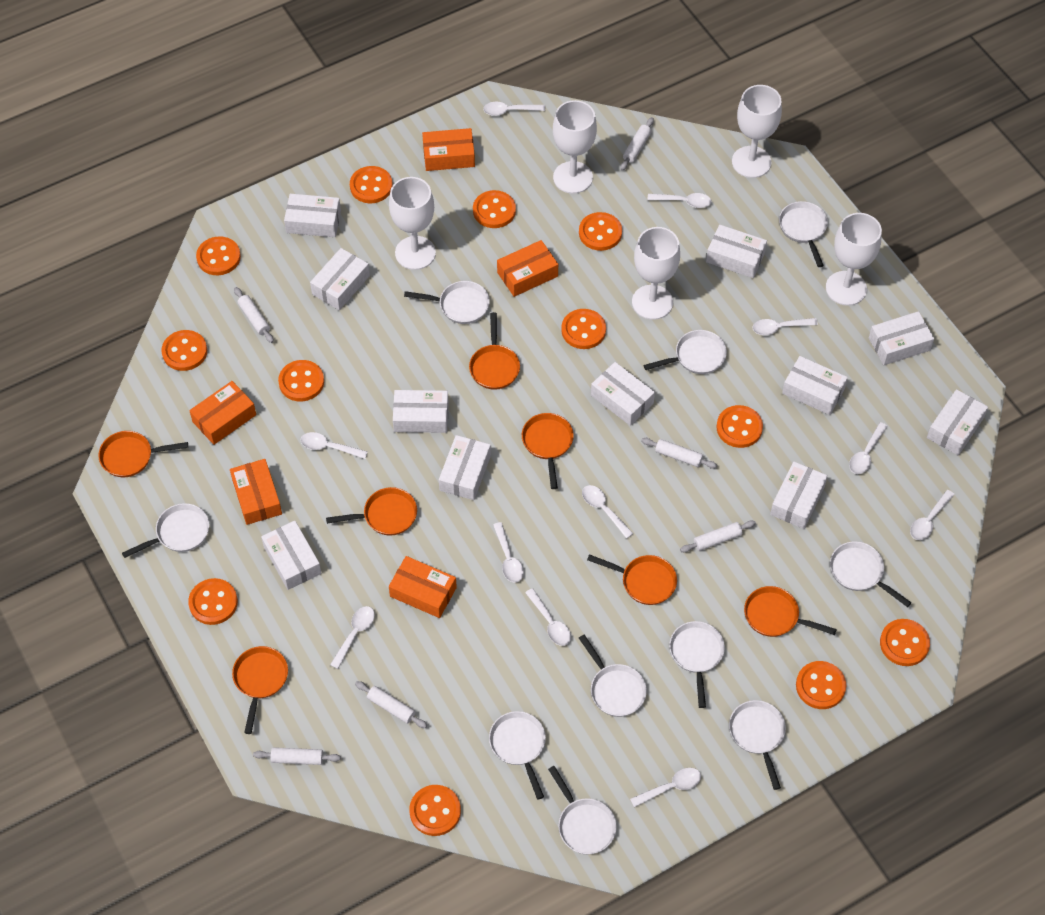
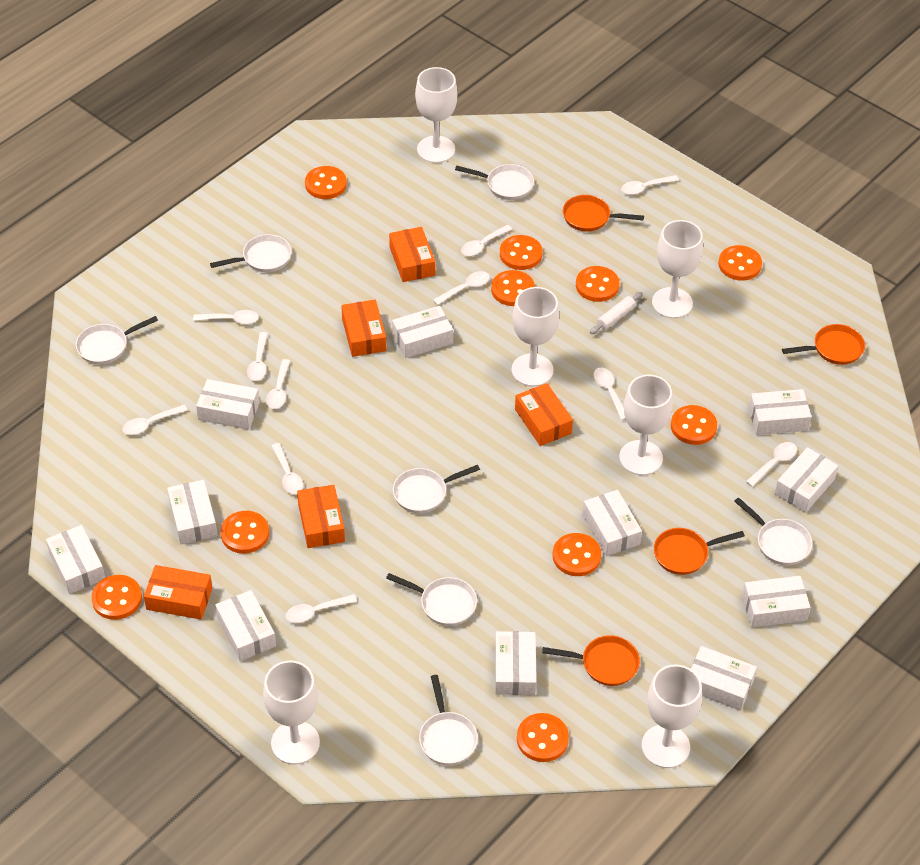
orange button: [161,330,207,371] [188,578,238,625] [196,236,241,275] [278,360,324,401] [350,166,393,203] [409,785,461,836] [473,190,516,228] [561,309,606,349] [579,212,622,251] [716,405,763,448] [796,661,846,709] [880,619,930,666] = 12 -> [91,575,142,620] [220,511,269,554] [305,166,347,199] [491,270,535,306] [500,235,543,270] [517,713,569,762] [553,533,601,576] [576,266,619,302] [671,405,717,445] [718,245,762,281] = 10
orange pan: [98,431,188,477] [232,646,288,734] [326,487,417,536] [469,312,520,390] [522,413,574,489] [587,554,677,605] [744,586,837,637] = 7 -> [542,635,640,686] [563,195,644,232] [654,528,745,575] [782,324,865,365] = 4
white goblet: [389,177,436,270] [553,100,597,194] [632,227,680,320] [732,85,782,178] [826,213,882,306] = 5 -> [263,661,320,764] [415,67,458,163] [511,287,559,387] [619,375,673,475] [642,664,702,768] [652,220,703,318] = 6
white pan: [122,503,209,558] [404,281,490,324] [489,711,546,799] [548,766,617,854] [579,635,647,717] [644,330,727,374] [669,621,725,708] [729,700,786,790] [779,201,828,267] [830,541,911,607] = 10 -> [76,316,158,365] [210,234,292,272] [386,573,477,626] [393,465,480,513] [419,675,478,765] [455,164,534,200] [734,497,812,565] = 7
white rolling pin: [234,287,274,343] [253,747,341,765] [355,681,427,728] [620,117,654,170] [641,438,717,469] [680,521,756,552] = 6 -> [590,292,643,334] = 1

